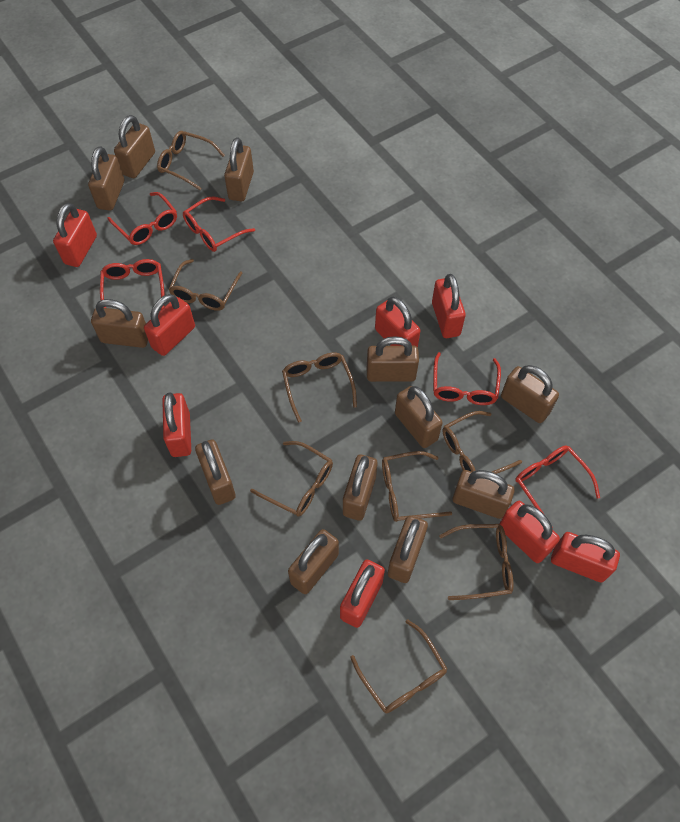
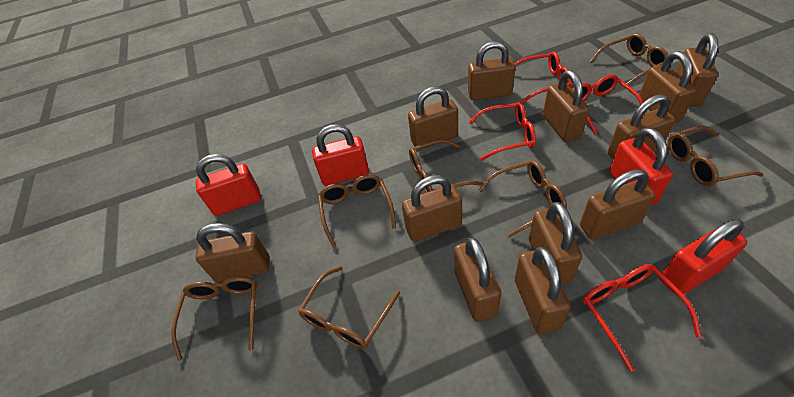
brown glasses: [157,131,225,190] [169,259,242,311] [250,441,333,517] [282,352,357,423] [350,619,447,713] [382,451,452,522] [439,524,513,600] [442,411,522,474] = 8 -> [171,276,258,360] [298,266,400,349] [318,174,396,247] [409,139,483,193] [478,160,567,237] [590,34,668,85] [668,126,764,187] = 7
red glasses: [100,259,165,310] [107,192,177,245] [183,196,255,252] [433,352,501,405] [515,445,600,528] = 5 -> [468,102,536,160] [515,51,572,103] [572,74,643,135] [583,264,702,372] = 4
red padlock: [53,203,97,267] [144,294,195,356] [162,392,191,457] [340,559,385,628] [375,297,420,347] [432,274,466,338] [500,501,560,563] [551,532,620,582] = 8 -> [196,154,261,216] [312,124,369,186] [609,128,673,205] [660,219,747,295] = 4

